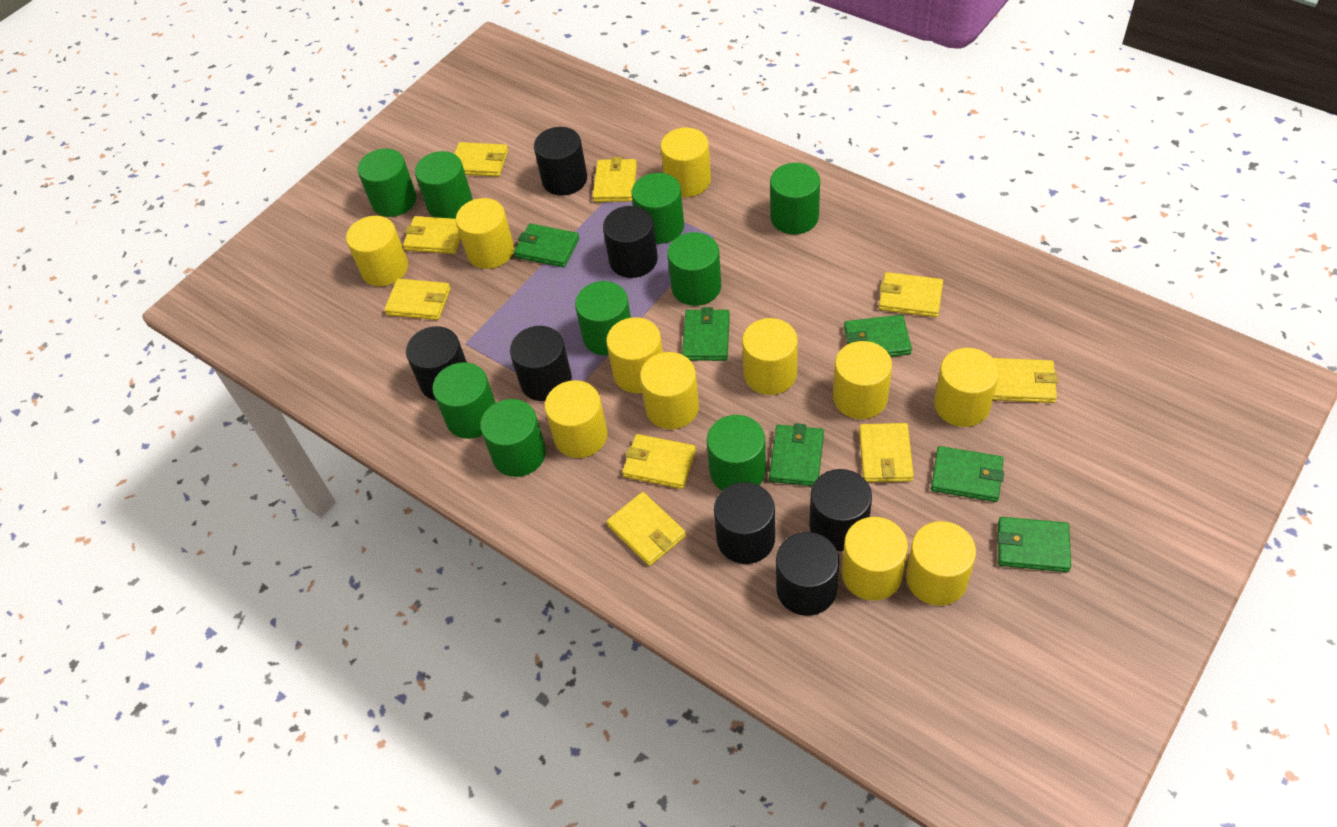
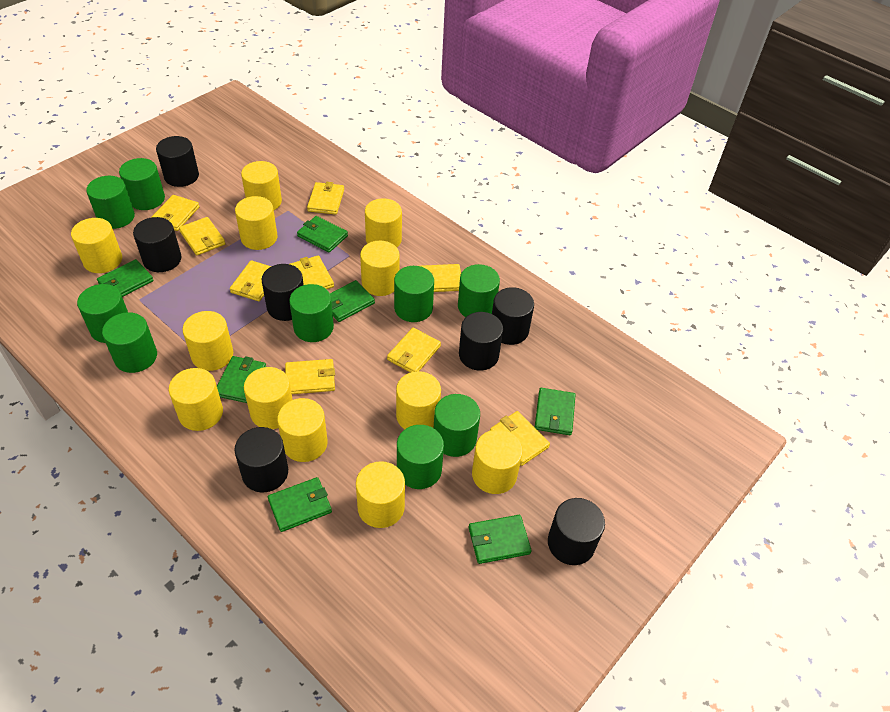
green wallet: [514,224,579,267] [682,307,730,361] [769,423,824,486] [844,315,912,357] [931,446,1004,502] [998,517,1071,572] = 6 -> [97,259,154,297] [217,356,266,403] [268,477,332,532] [297,216,348,253] [330,280,375,322] [469,515,532,564] [535,388,576,435] = 7
yellow cylinder: [346,216,408,286] [456,198,514,269] [545,380,607,458] [606,317,663,393] [640,352,699,429] [660,128,711,197] [742,318,798,395] [833,341,892,419] [842,517,908,601] [906,521,976,606] [934,348,999,427] = 11 -> [71,218,122,273] [169,368,223,431] [182,311,233,371] [235,196,277,250] [241,161,282,210] [244,367,293,429] [277,398,328,462] [356,461,405,528] [360,241,400,296] [365,198,402,247] [396,371,441,429] [472,430,523,494] = 12

